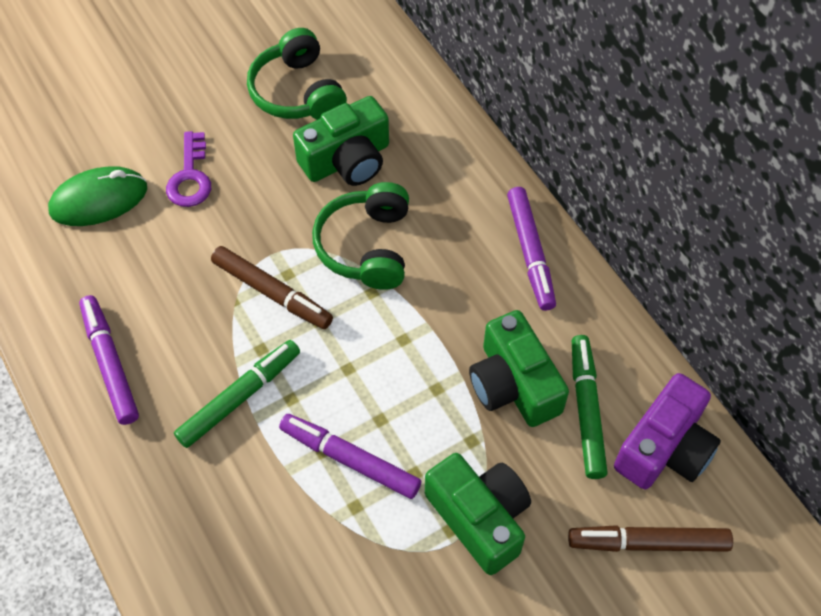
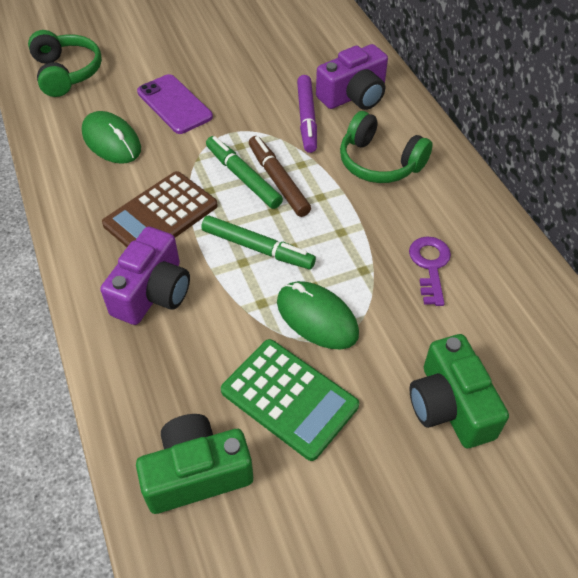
brown calculator: none = 0 -> [102,171,218,247] = 1
brown marker: [211,246,333,329] [568,525,733,552] = 2 -> [249,136,311,217] = 1
green calculator: none = 0 -> [221,339,359,461] = 1
green camera: [293,96,389,186] [425,453,531,575] [469,310,569,427] = 3 -> [136,414,253,514] [410,334,509,448] = 2
green mouse: [48,166,147,226] = 1 -> [82,111,141,164] [277,281,359,349] = 2
purple camera: [614,373,721,489] = 1 -> [100,227,190,325] [316,44,388,110] = 2
purple marker: [79,295,139,425] [279,414,421,499] [507,187,556,311] = 3 -> [297,75,317,153] = 1
purple phone: none = 0 -> [137,74,213,134] = 1

